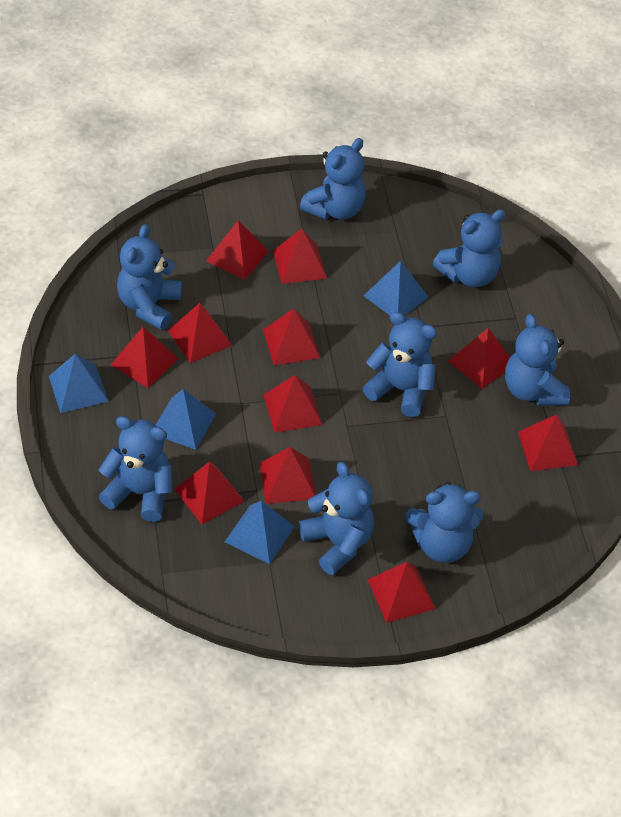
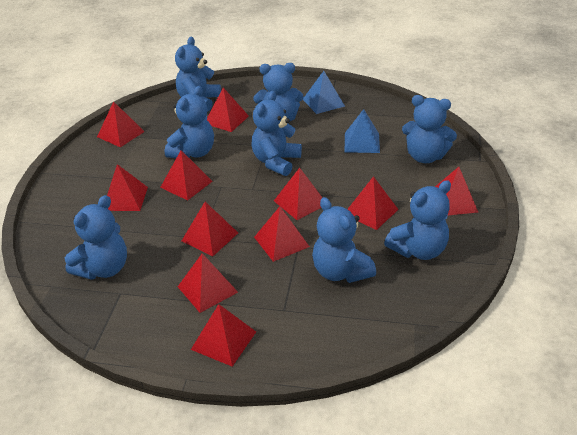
blue pyramid: [49,354,109,413] [156,389,216,450] [225,501,295,564] [363,261,428,316] = 4 -> [303,71,345,114] [345,109,380,153] = 2

